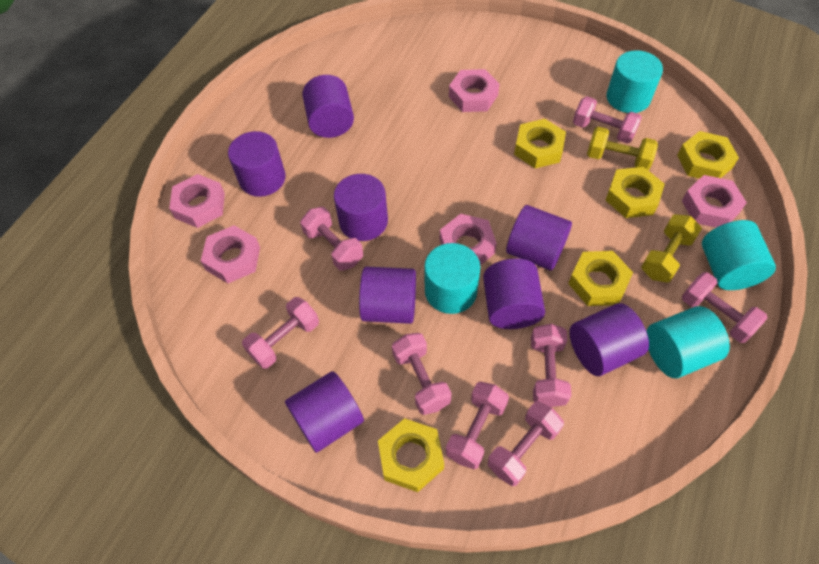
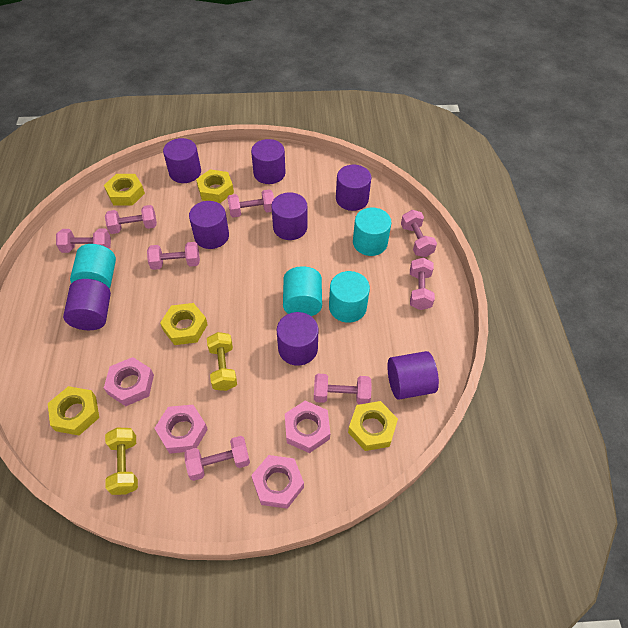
pink nut: [169,174,225,228] [201,225,260,283] [440,214,497,266] [449,69,499,112] [682,175,747,228] = 5 -> [104,357,154,406] [154,405,208,454] [251,455,304,509] [285,401,330,453] = 4

